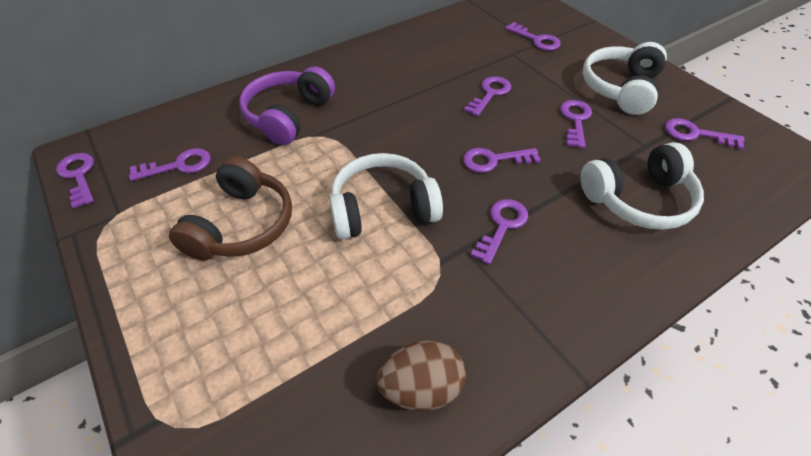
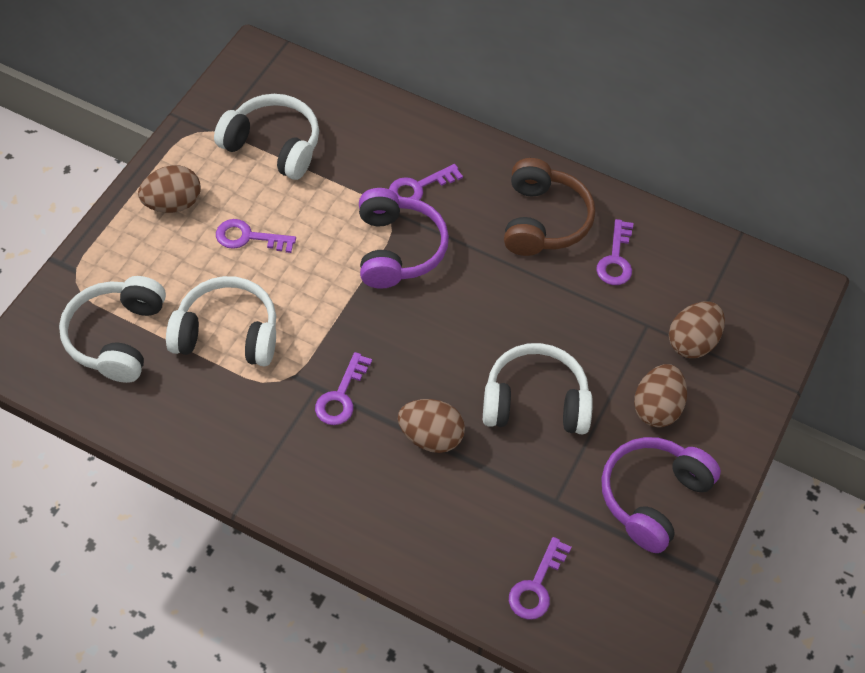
brown egg: [377,340,466,411] = 1 -> [138,165,201,213] [398,399,465,453] [634,364,687,427] [669,301,725,358] = 4
purple headphones: [239,66,335,145] = 1 -> [359,188,449,289] [601,437,721,553] = 2
purple key: [56,153,94,209] [129,148,210,181] [463,148,541,173] [464,76,511,116] [471,199,528,265] [505,22,561,50] [560,100,592,148] [665,118,744,149] = 8 -> [216,219,296,253] [315,352,372,425] [389,164,463,200] [509,537,571,620] [596,219,633,285] = 5
white headphones: [329,153,443,240] [581,142,704,230] [583,42,667,115] = 3 -> [59,276,166,383] [166,276,276,367] [214,94,319,180] [483,343,593,434] = 4

